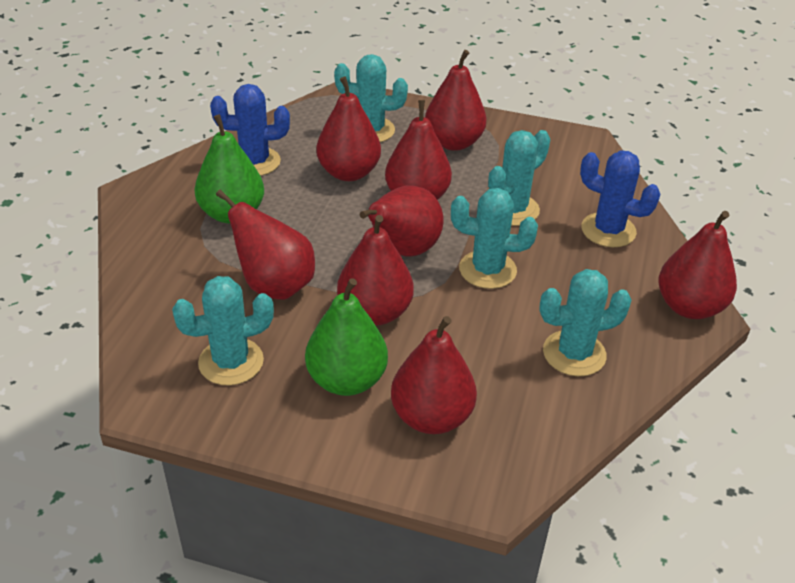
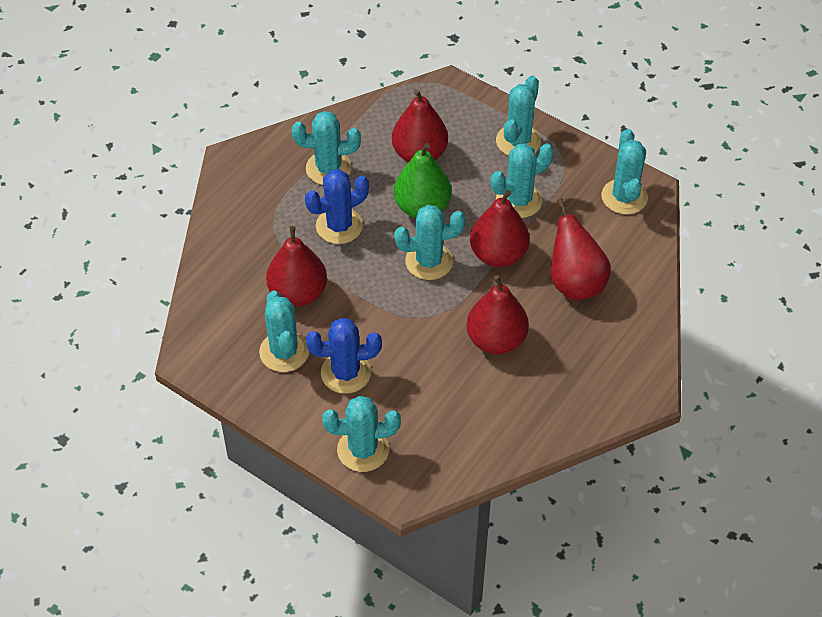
green pear: [195,114,264,224] [305,278,388,396] = 2 -> [393,143,452,218] = 1
red pear: [216,190,315,300] [316,76,381,181] [337,215,414,325] [360,185,444,257] [385,100,452,200] [391,316,477,434] [425,50,486,151] [658,211,737,319] = 8 -> [266,226,327,307] [392,89,448,162] [467,275,529,355] [470,190,530,267] [551,198,611,300] = 5
turquoise cactus: [172,276,274,385] [334,54,408,142] [451,188,538,289] [488,130,550,226] [539,269,632,376] = 5 -> [259,291,309,372] [292,111,361,185] [322,396,401,472] [394,205,466,280] [491,143,554,218] [496,76,541,156] [602,129,648,214] = 7

